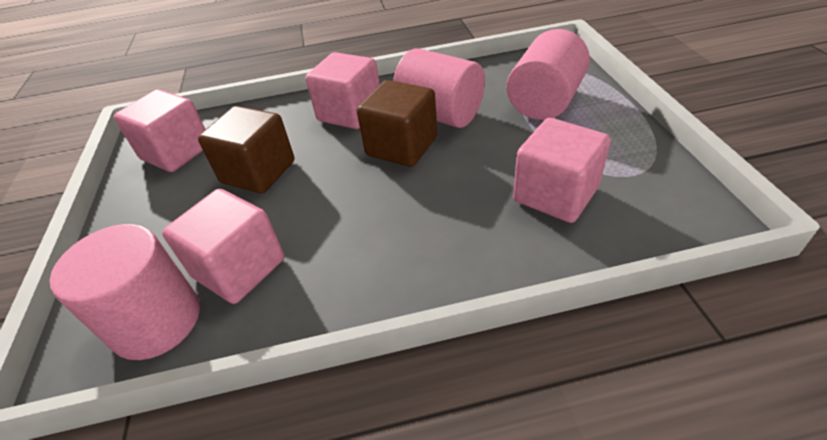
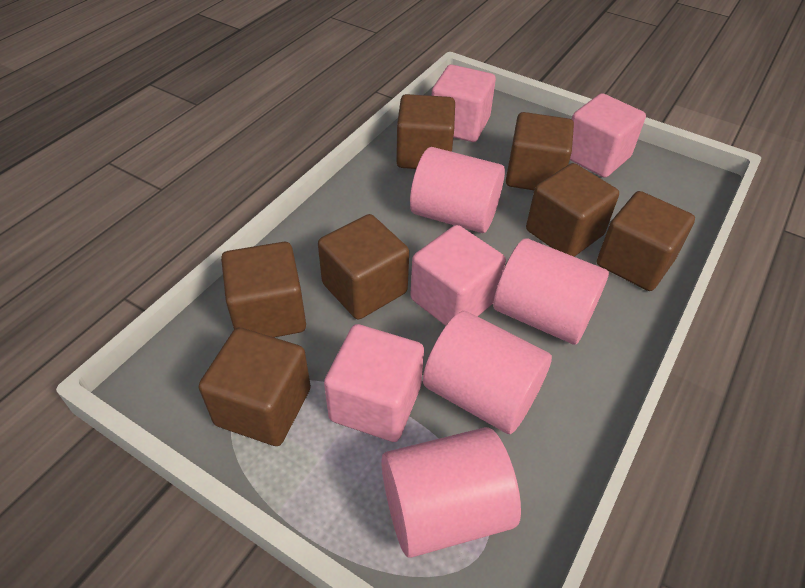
brown cube: [198,106,295,193] [357,80,437,167] = 2 -> [199,328,311,446] [221,242,306,337] [318,214,409,319] [396,94,455,169] [506,112,574,190] [526,163,619,257] [597,191,695,291] = 7
pink cylinder: [49,224,200,360] [393,48,485,128] [507,29,590,120] = 3 -> [381,427,521,558] [410,147,505,233] [423,311,552,434] [493,239,609,345] = 4

